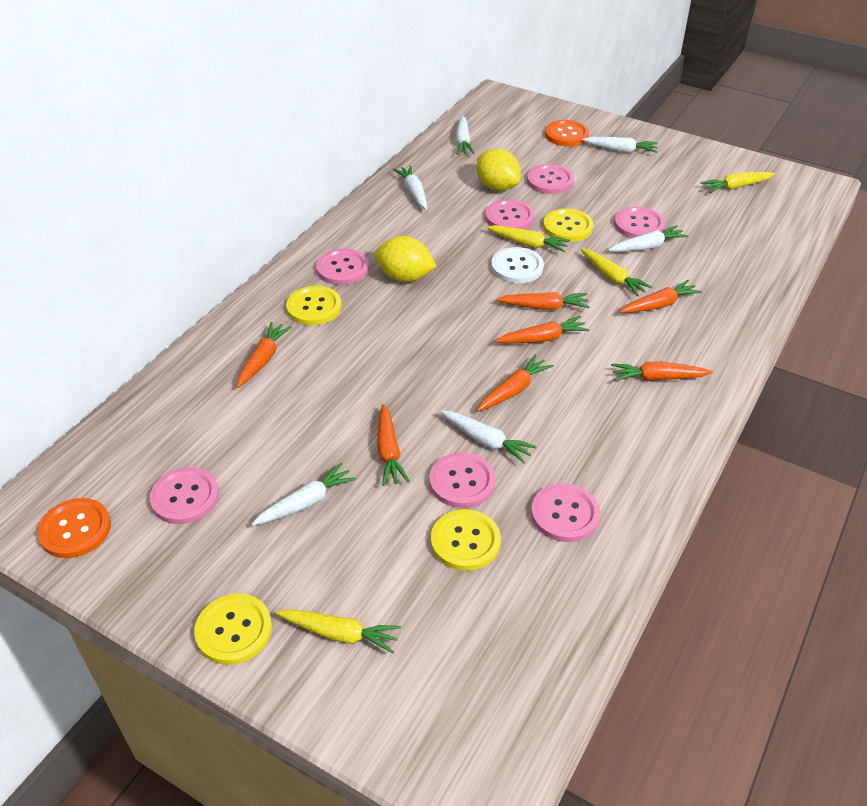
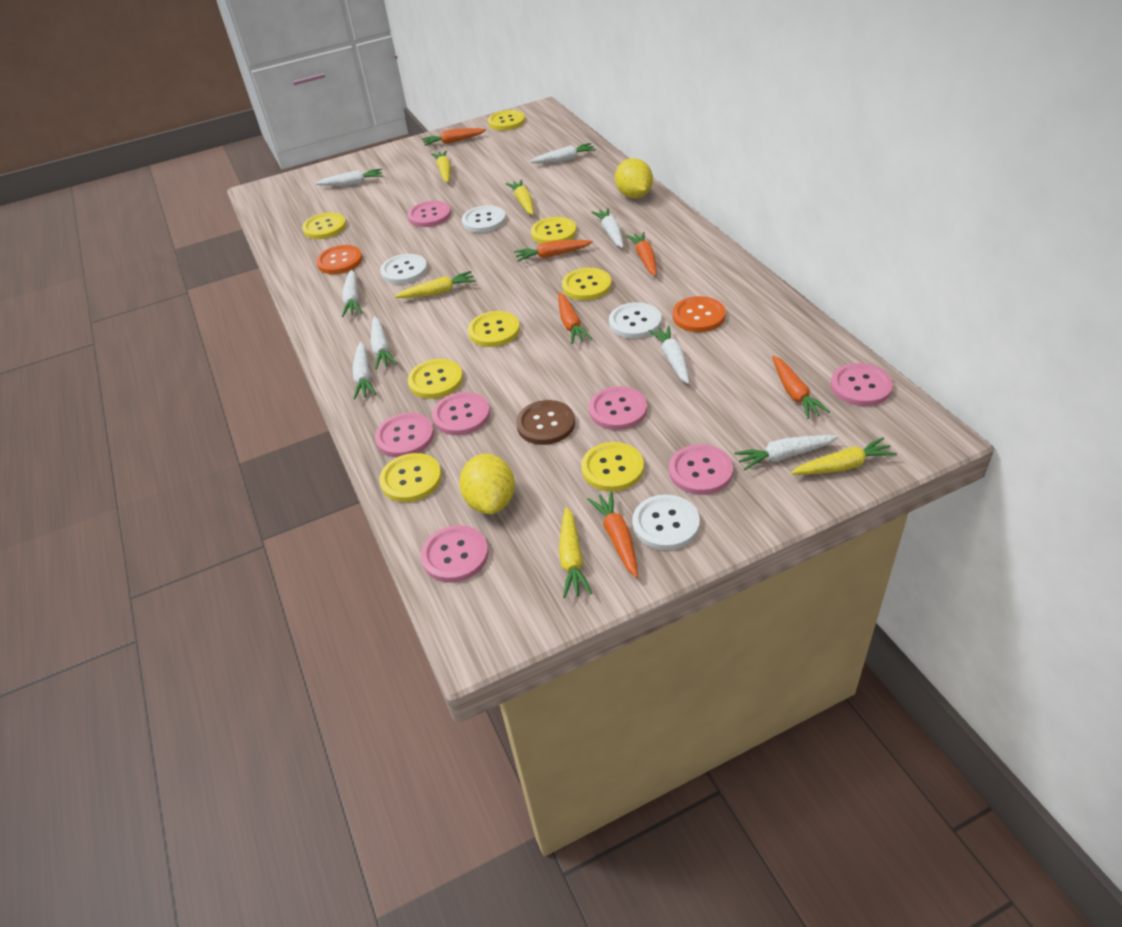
brown button: none = 0 -> [516,400,575,445] = 1
orange carrot: [237,322,292,388] [377,404,410,486] [477,354,553,411] [495,316,589,343] [496,292,590,310] [611,362,713,381] [619,280,702,313] = 7 -> [422,128,486,146] [514,240,593,262] [558,292,593,344] [587,491,638,578] [626,232,657,276] [772,355,830,419] = 6
white button: [491,247,544,283] = 1 -> [380,254,428,284] [462,205,506,233] [609,302,661,339] [632,494,700,550] = 4
white carrot: [252,463,356,526] [393,166,427,210] [440,410,537,464] [455,116,475,154] [582,137,658,153] [608,225,688,252] = 6 -> [315,169,383,186] [342,270,362,317] [352,342,376,400] [370,316,397,369] [530,143,596,163] [591,208,623,248] [649,325,689,384] [734,435,838,471] = 8
yellow button: [194,594,272,665] [286,286,342,325] [431,509,501,571] [543,208,593,242] = 4 -> [302,212,346,239] [379,453,442,502] [408,359,463,399] [468,311,520,347] [488,110,525,130] [531,217,577,243] [562,268,612,300] [581,442,644,491] = 8
yellow carrot: [276,609,401,653] [487,225,570,252] [581,248,652,296] [701,172,775,193] = 4 -> [395,271,476,298] [431,150,451,182] [506,180,534,215] [559,507,592,598] [791,437,897,475] = 5

